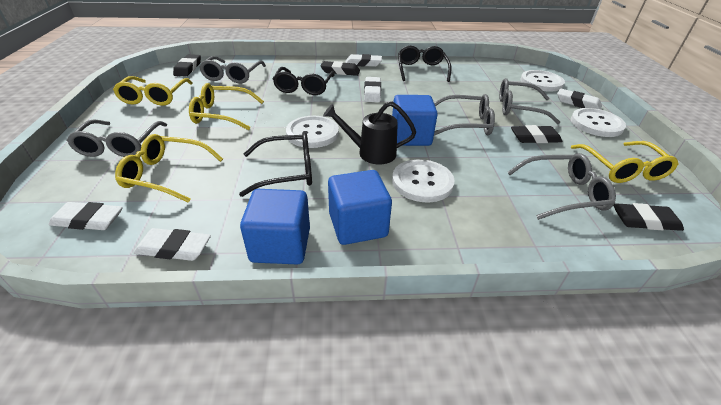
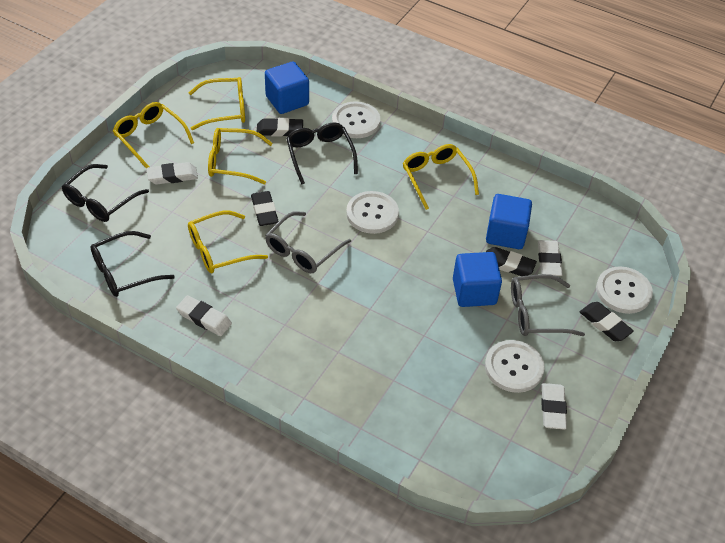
black watering can: [323,101,416,164] = 1 -> none = 0
grey glasses: [67,120,167,157] [199,56,266,84] [434,94,495,136] [499,78,560,124] [507,153,616,220] = 5 -> [265,211,351,273] [511,274,585,336] = 2
white eraser: [49,202,123,230] [134,228,211,261] [345,54,382,67] [364,77,381,102] [557,89,602,110] = 5 -> [147,162,198,184] [176,295,232,336] [538,240,563,276] [541,383,567,430] = 4
yellow glasses: [113,76,193,106] [115,134,223,203] [189,83,264,130] [571,141,678,183] = 4 -> [113,102,194,169] [188,77,245,130] [188,211,268,273] [208,128,273,184] [402,144,479,210] = 5

